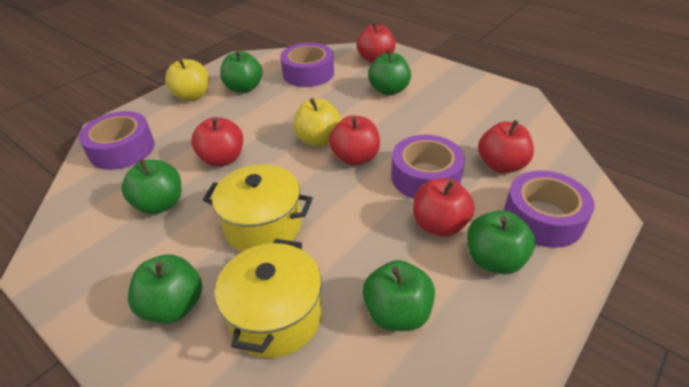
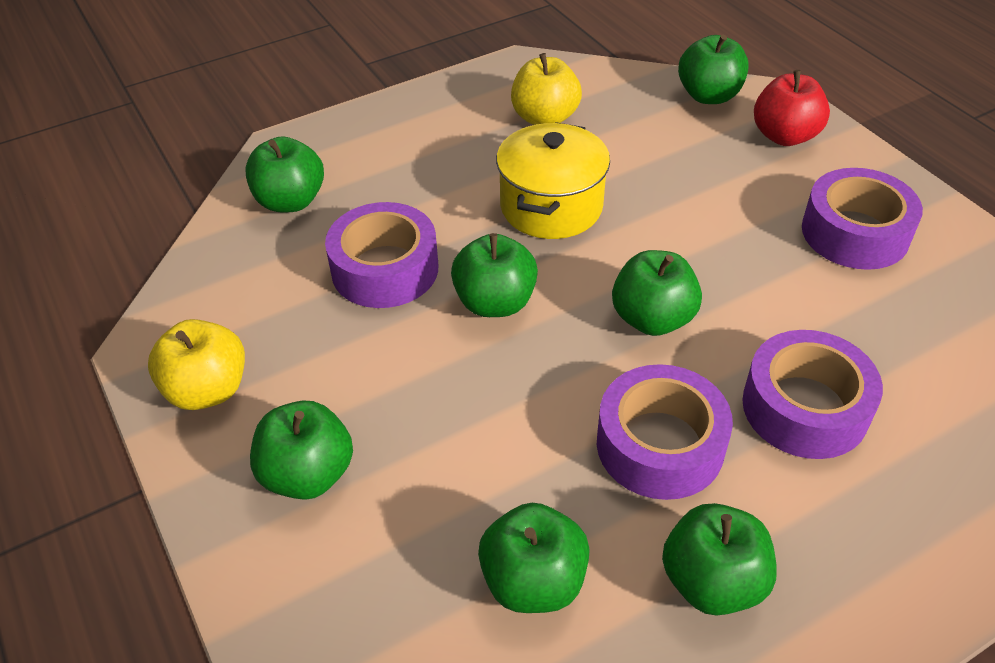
green apple: [121,158,182,215] [128,254,202,323] [220,50,263,93] [363,260,435,331] [368,49,411,95] [467,210,535,274] = 6 -> [245,136,324,213] [250,401,353,500] [451,233,538,317] [478,503,590,613] [612,250,702,336] [662,503,777,616] [678,35,749,104] = 7
red apple: [191,117,243,167] [329,115,380,166] [357,22,396,63] [413,178,475,237] [478,120,534,173] = 5 -> [754,70,830,146] = 1
yellow pot: [203,164,313,252] [215,239,322,358] = 2 -> [496,122,610,239] = 1

